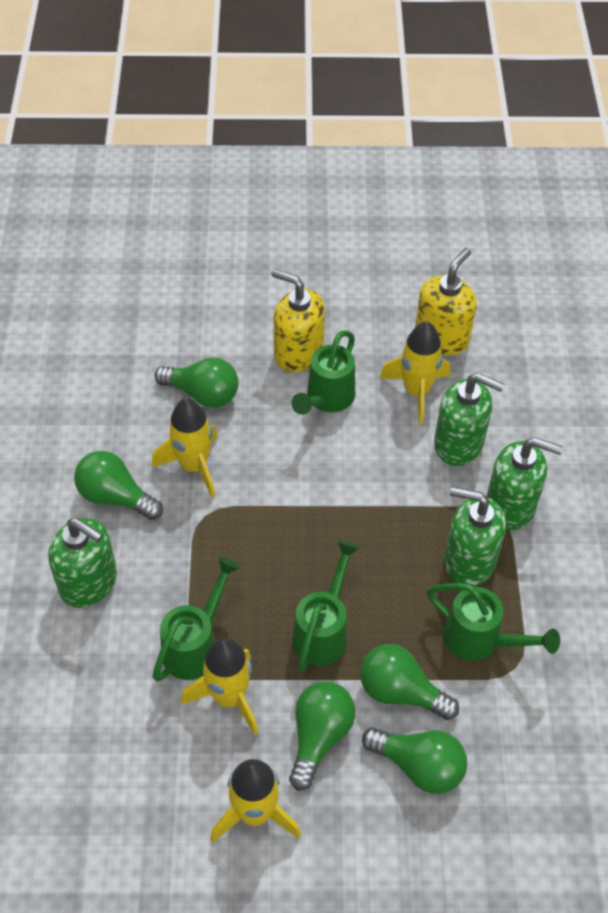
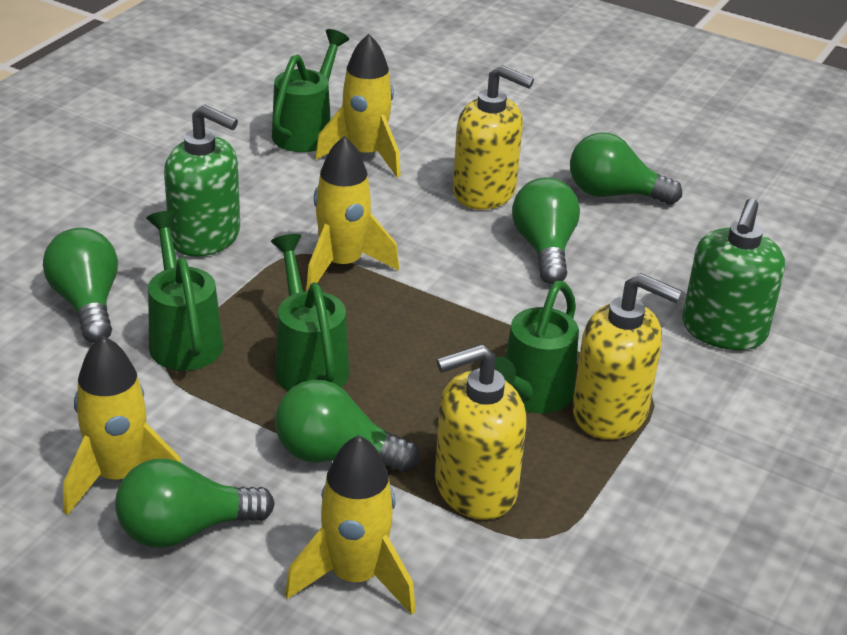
green soap dispenser: [48,518,117,608] [434,373,505,466] [444,487,506,587] [486,437,563,530] = 4 -> [164,105,240,257] [682,198,785,350] = 2
yellow soap dispenser: [271,269,325,372] [415,248,477,355] = 2 -> [435,344,527,520] [453,65,534,210] [572,273,682,439] = 3

